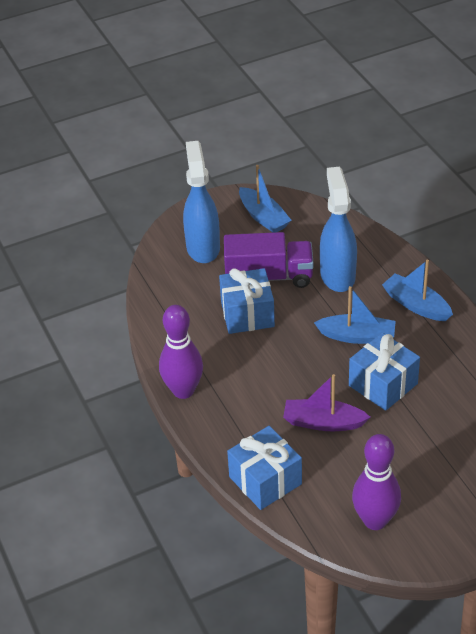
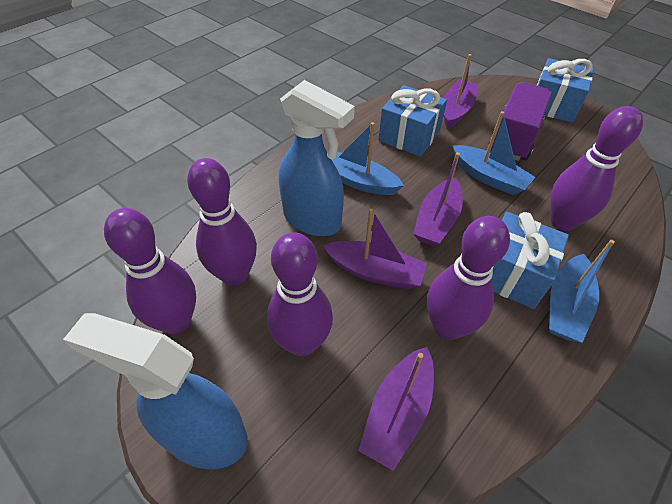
purple boat: [283,374,370,431] = 1 -> [323,209,427,289] [358,347,434,471] [413,152,463,246] [443,54,478,129] = 4
purple bowling pin: [159,305,203,399] [352,434,401,530] = 2 -> [104,208,196,334] [187,158,257,286] [267,232,333,356] [427,216,510,340] [550,106,643,231] = 5

